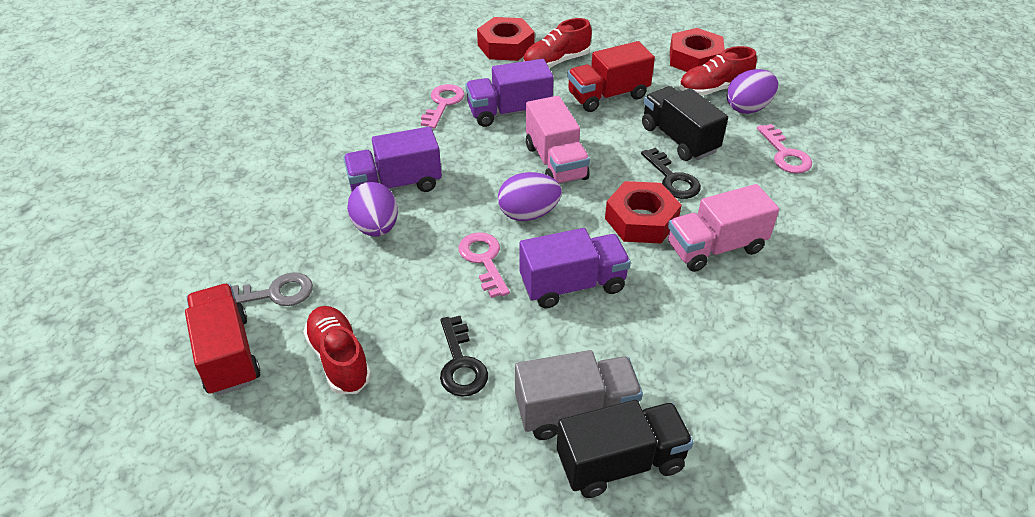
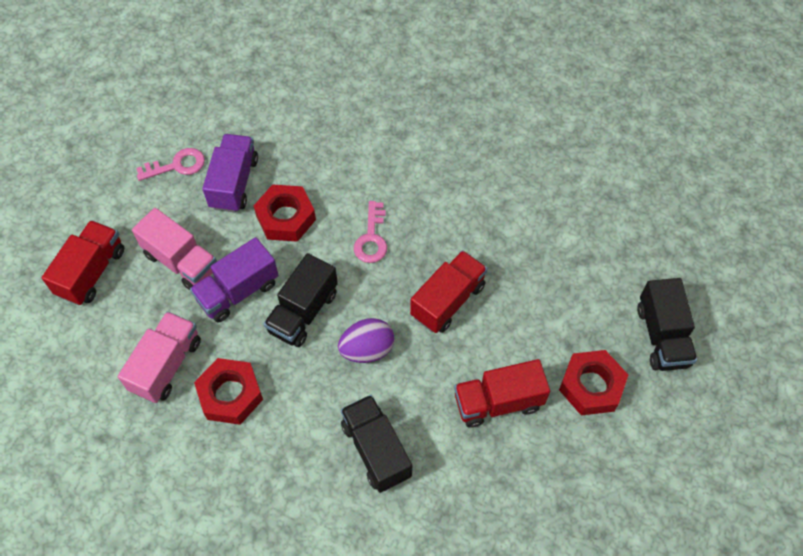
black key: [440,316,488,397] [641,148,701,199] = 2 -> none = 0
black truck: [557,400,694,498] [642,86,728,161] = 2 -> [264,253,338,347] [340,395,412,493] [637,278,697,371] = 3
grey key: [232,272,313,306] = 1 -> none = 0
grey truck: [515,350,643,440] = 1 -> none = 0
pink key: [421,84,465,129] [459,232,510,298] [757,124,812,174] = 3 -> [136,148,205,181] [354,201,387,263] = 2
purple egg: [347,182,398,237] [498,172,562,221] [727,69,778,114] = 3 -> [338,318,394,363] = 1
purple truck: [343,127,442,192] [465,59,554,127] [520,228,631,309] = 3 -> [190,237,278,322] [202,134,258,212] = 2
red shoe: [303,306,371,394] [523,18,592,68] [679,46,757,96] = 3 -> none = 0
red truck: [185,284,261,396] [567,41,655,112] = 2 -> [42,220,124,305] [410,250,487,333] [454,359,550,428] = 3

